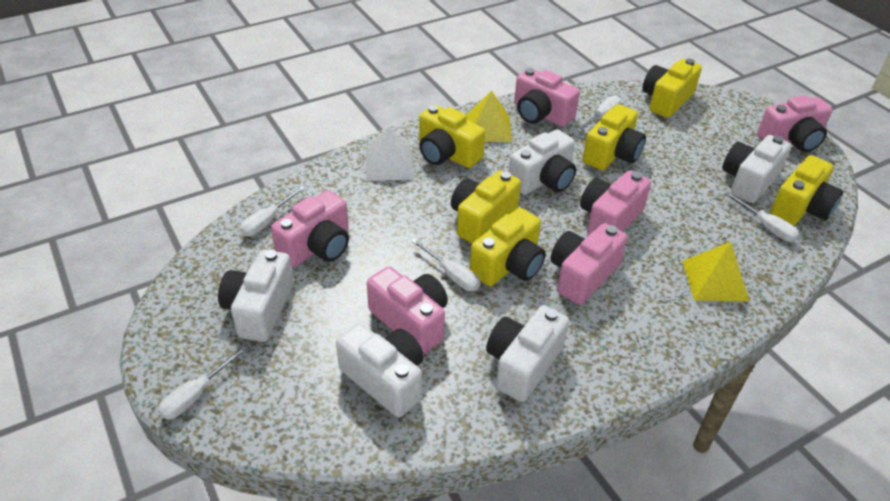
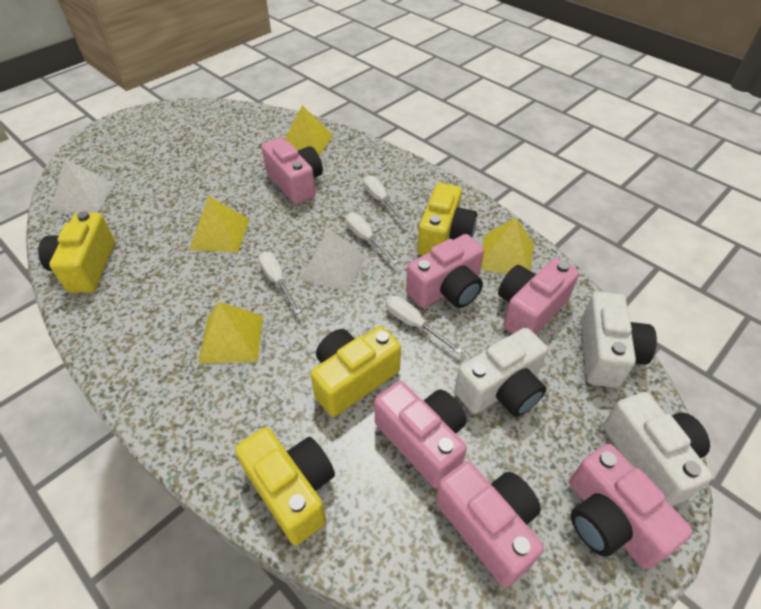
white camera: [218,250,294,342] [336,323,424,417] [486,305,569,402] [509,129,576,195] [722,135,791,203] = 5 -> [455,328,548,417] [581,292,657,388] [603,392,713,506] = 3
white pyramid: [366,126,414,181] = 1 -> [52,159,115,213] [300,230,366,292] = 2
white screwdriver: [158,346,248,420] [240,186,305,236] [411,239,480,291] [576,96,621,132] [725,192,799,242] = 5 -> [258,252,301,314] [345,213,398,265] [363,175,407,224] [386,296,463,354] = 4
yellow camera: [419,105,485,168] [451,170,521,243] [470,208,546,286] [582,104,646,170] [643,59,702,118] [770,155,843,226] = 6 -> [38,211,115,293] [235,427,335,545] [310,326,401,417] [417,183,477,256] = 4
yellow pyramid: [466,90,512,142] [682,242,750,302] = 2 -> [189,196,250,253] [198,302,263,364] [285,105,333,156] [481,218,534,274] = 4

